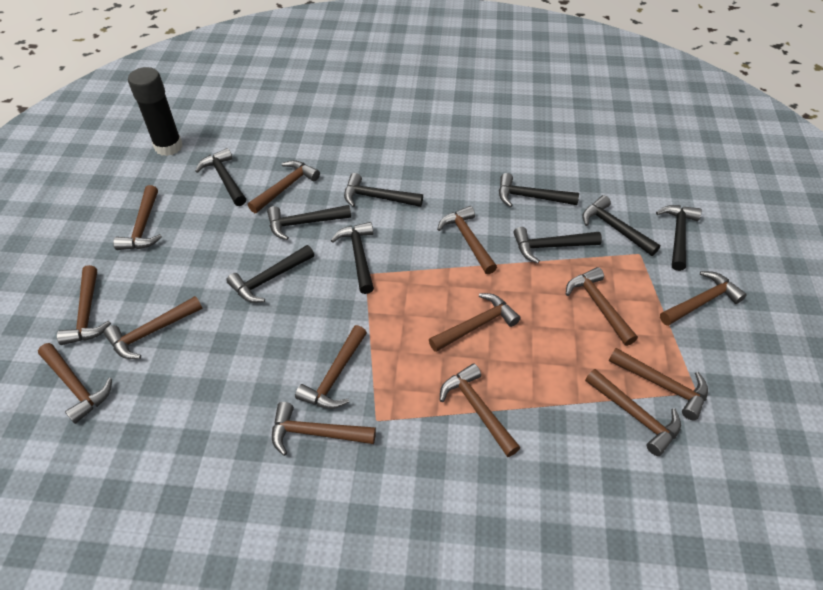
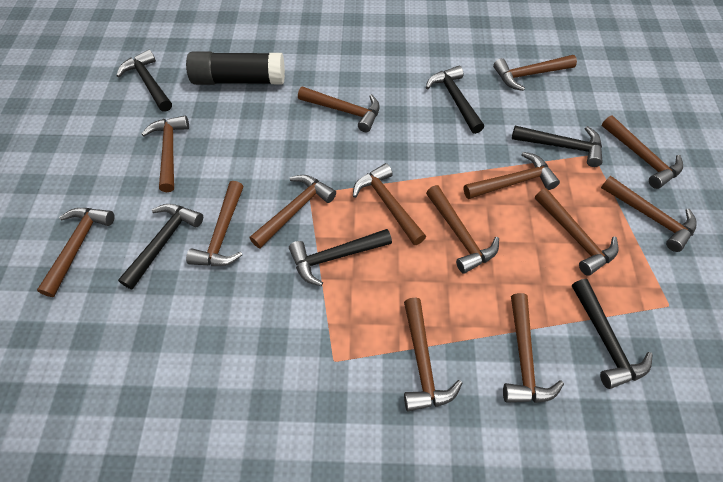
black hammer: [195,148,246,206] [226,245,314,303] [267,205,351,240] [331,222,374,294] [344,173,423,207] [499,173,579,207] [514,227,602,263] [582,195,660,256] [656,205,702,271] = 9 -> [116,49,172,112] [118,204,203,289] [289,229,392,286] [426,66,484,134] [512,126,603,167] [572,279,653,389] = 6

